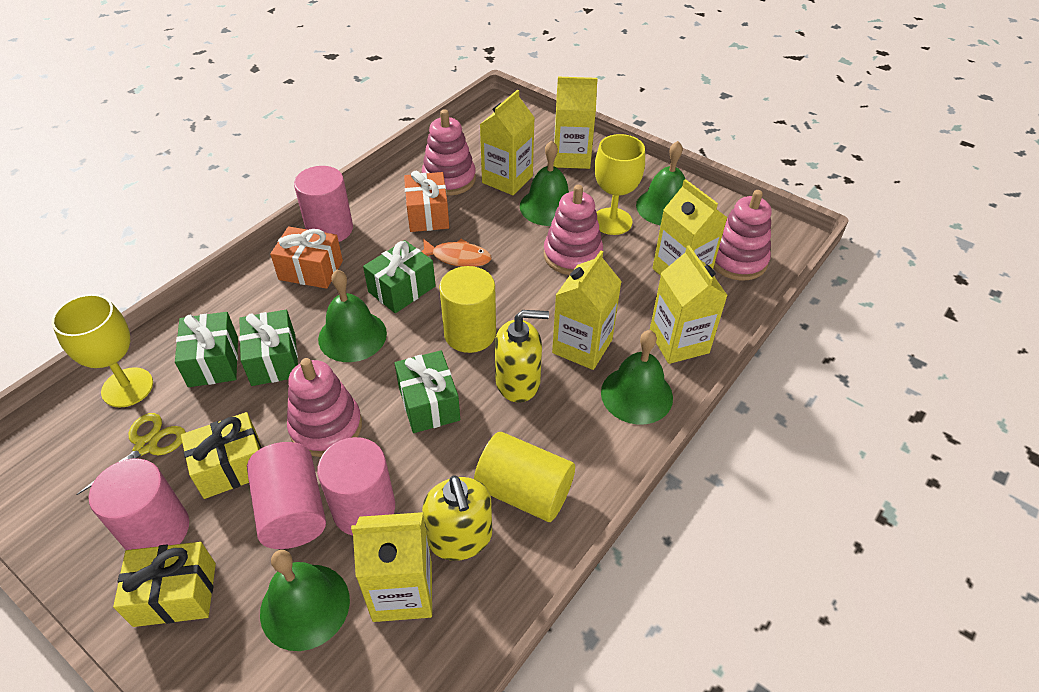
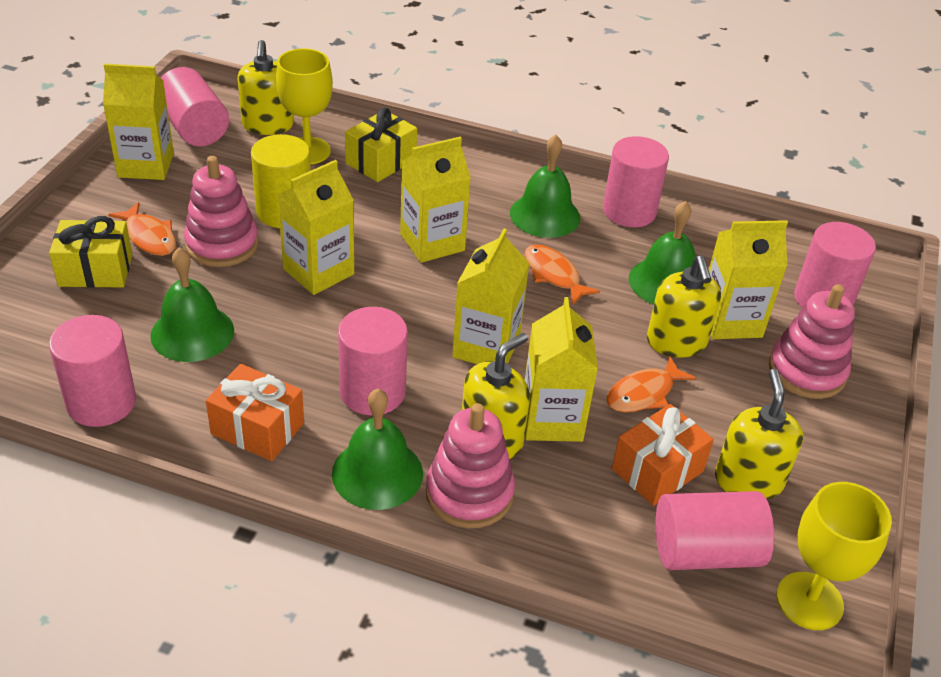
green bell: [260,550,350,651] [318,270,387,362] [520,140,569,226] [601,330,673,425] [636,141,685,226] = 5 -> [150,247,234,362] [332,389,423,510] [510,135,580,238] [629,201,696,305] = 4
green gift: [175,312,238,387] [239,310,298,386] [363,240,436,313] [394,350,460,433] = 4 -> none = 0
orange fish: [421,239,492,267] = 1 -> [108,202,176,256] [525,244,600,305] [607,356,696,412] = 3
pink cylinder: [89,459,189,550] [247,442,326,549] [294,166,353,242] [317,437,395,536] = 4 -> [49,315,136,427] [161,67,229,146] [338,307,408,416] [603,136,669,227] [655,491,774,570] [794,222,876,308] = 6
pink stacking toy: [287,358,362,457] [422,109,476,196] [544,185,603,275] [713,190,772,281] = 4 -> [184,156,259,267] [426,403,515,528] [769,284,855,399] = 3
yellow cylinder: [439,266,496,353] [474,432,575,522] = 2 -> [251,134,311,228] = 1
yellow scissors: [76,413,186,495] = 1 -> none = 0
yellow soap dispenser: [422,476,492,561] [495,310,549,403] = 2 -> [237,40,294,135] [462,333,530,459] [647,255,721,358] [715,369,803,500] = 4

